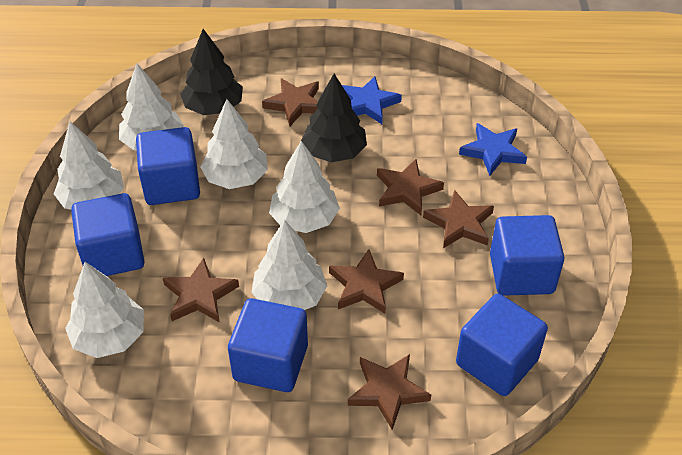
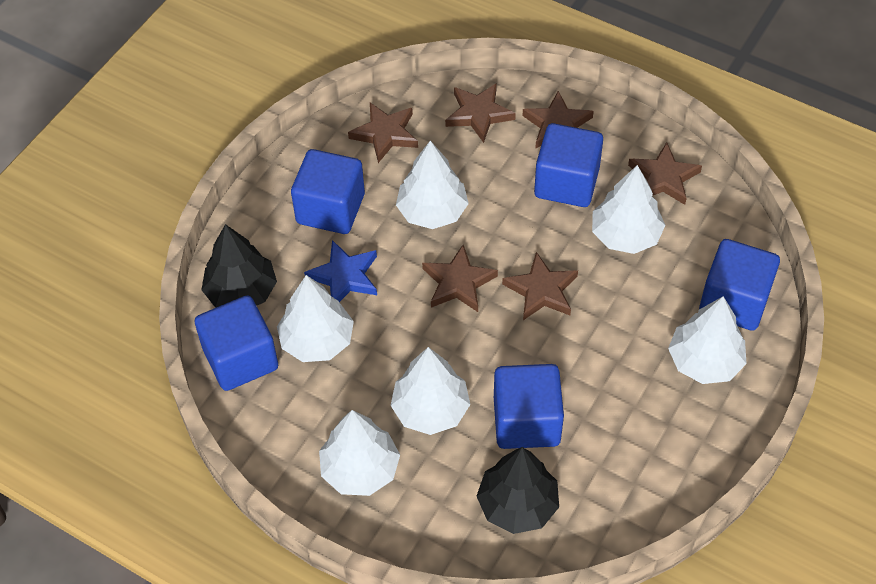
blue star: [342,76,402,124] [459,123,527,176] = 2 -> [304,240,377,302] = 1

